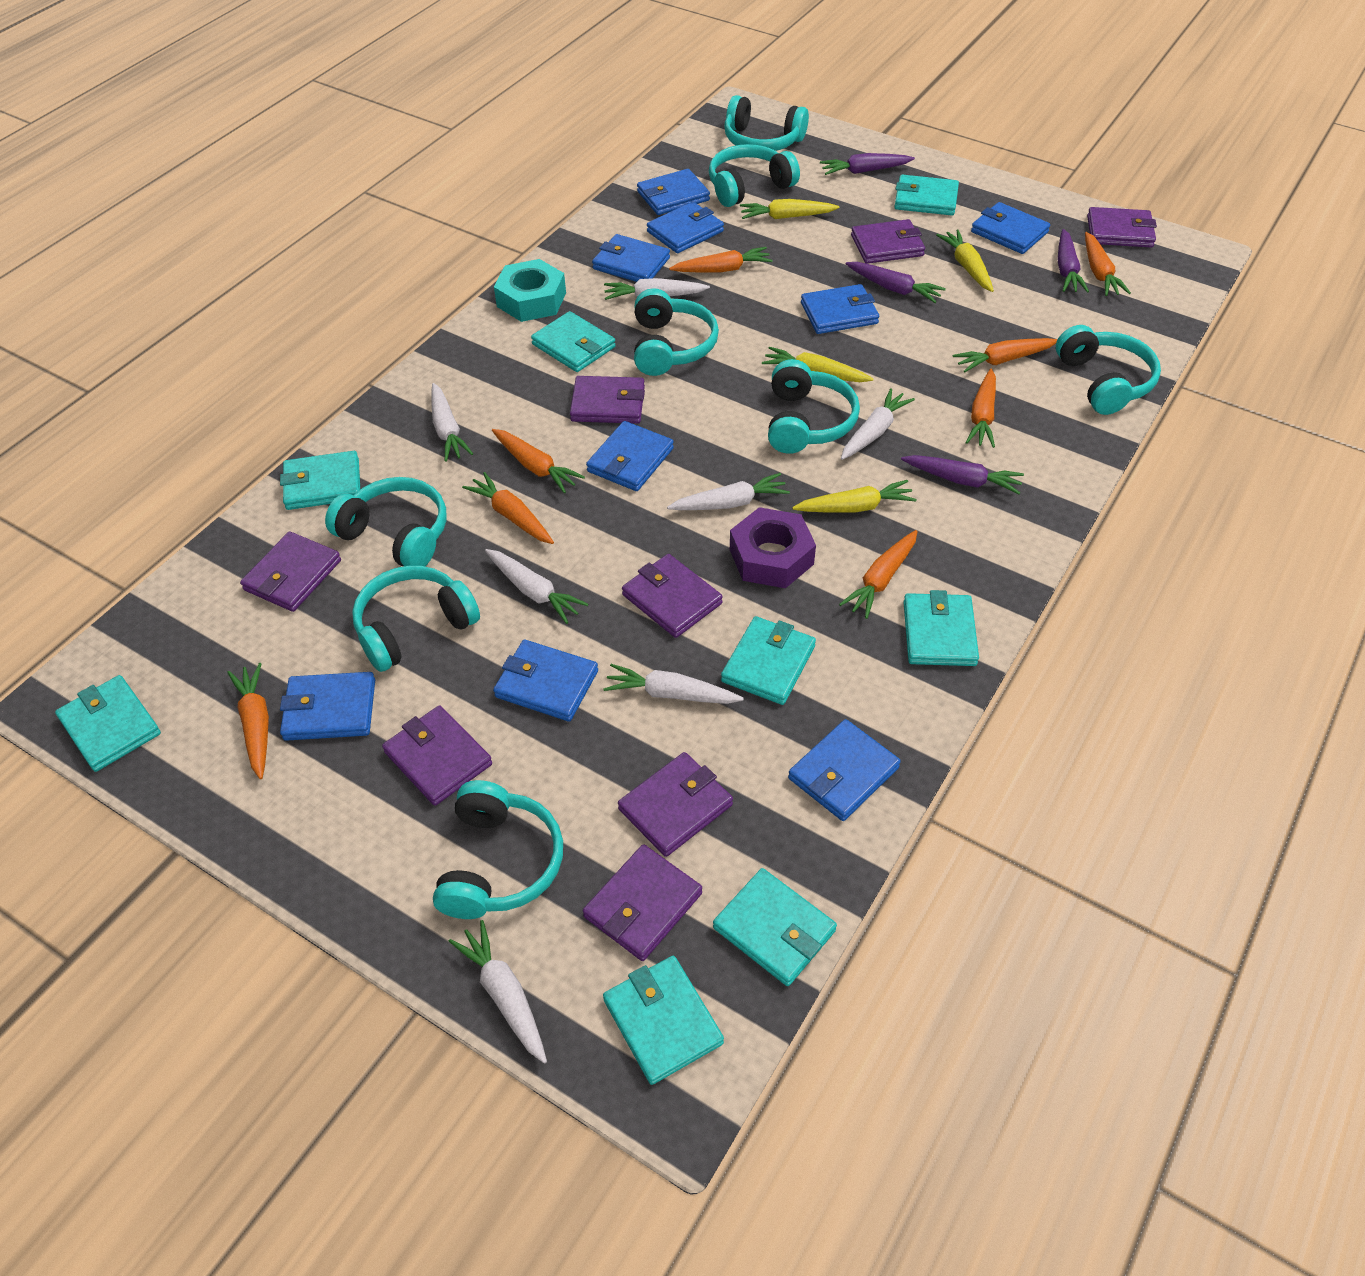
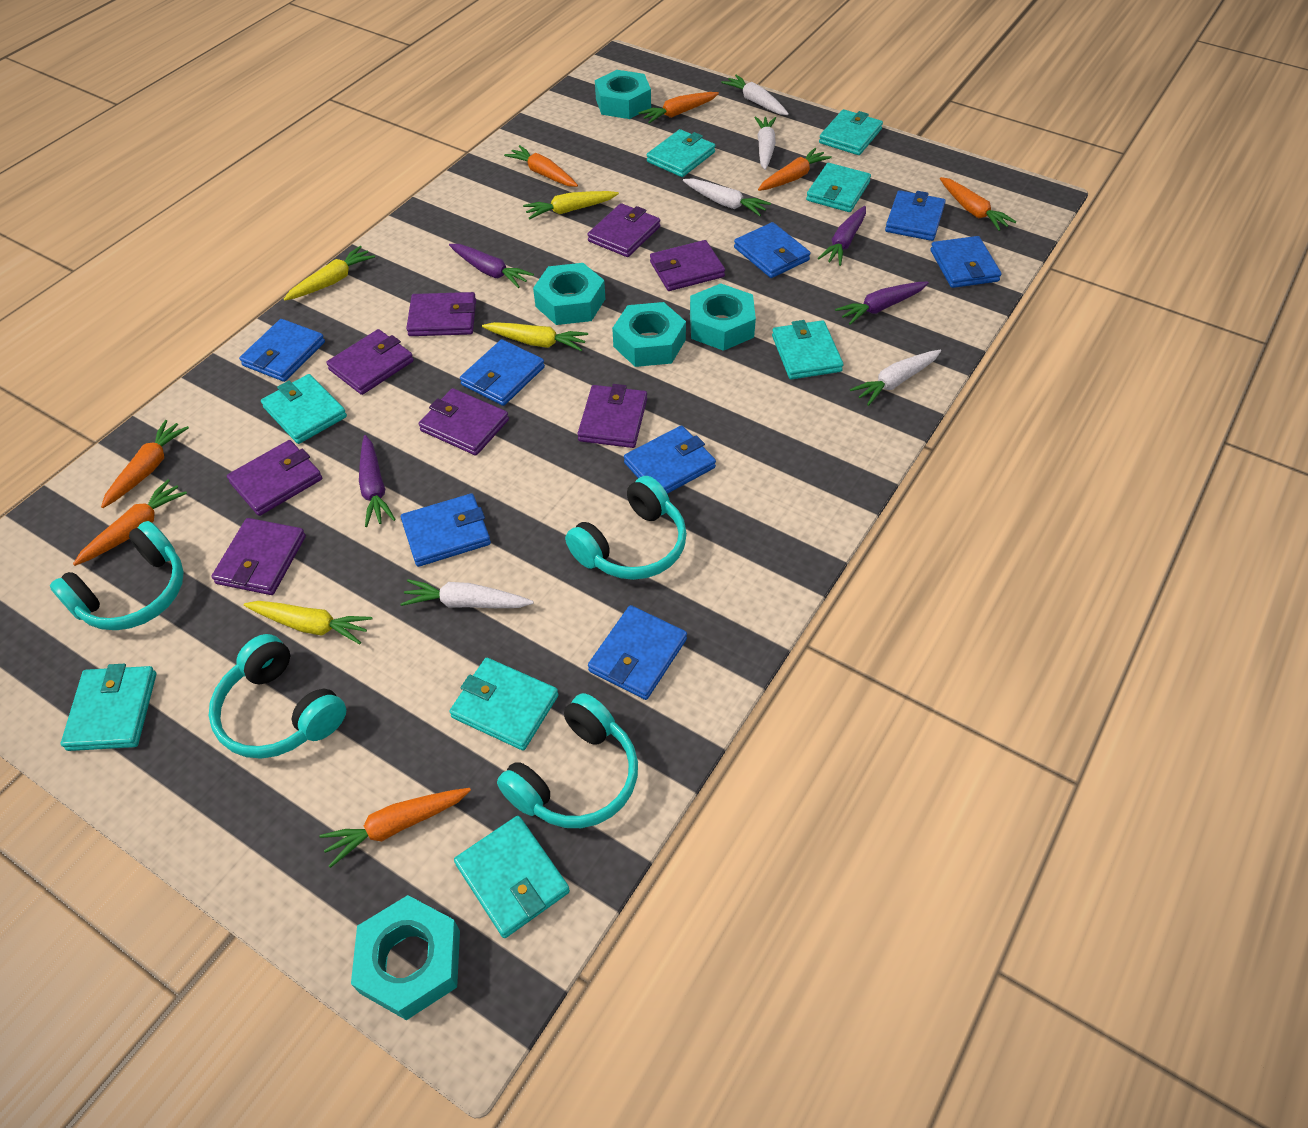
blue wallet: [280,672,375,741] [493,640,598,721] [586,421,674,491] [592,234,670,282] [637,169,710,215] [647,202,724,253] [788,719,901,821] [801,284,879,334] [971,202,1050,254] = 9 -> [239,319,325,382] [401,493,491,567] [460,339,545,406] [588,605,687,700] [624,425,716,494] [734,222,811,278] [885,190,946,241] [930,236,1002,288] = 8
orange carrot: [227,663,269,779] [462,472,554,544] [492,429,585,493] [669,247,773,272] [839,530,917,619] [953,338,1058,372] [965,369,996,448] [1085,232,1131,296] = 8 -> [73,479,187,566] [101,420,189,508] [319,788,471,868] [504,145,578,187] [638,92,719,124] [758,148,832,191] [940,177,1016,231] = 7
purple nut: [730,507,816,588] = 1 -> none = 0
turquoise headphones: [325,477,447,566] [352,566,480,672] [433,780,563,919] [634,288,719,376] [709,144,800,207] [724,95,809,151] [768,359,860,454] [1056,325,1161,415] = 8 -> [50,521,184,630] [209,634,346,759] [497,693,638,828] [565,476,687,580] = 4
turquoise nut: [494,259,566,322] = 1 -> [351,895,460,1020] [533,263,605,325] [595,70,651,119] [612,302,686,367] [690,283,756,351] = 5
white carrot: [431,383,473,462] [449,920,547,1064] [485,549,588,624] [603,664,744,704] [604,278,710,300] [667,473,790,510] [841,388,915,460] = 7 -> [400,579,534,608] [683,178,771,216] [721,75,789,115] [754,117,776,170] [850,350,941,406] = 5

